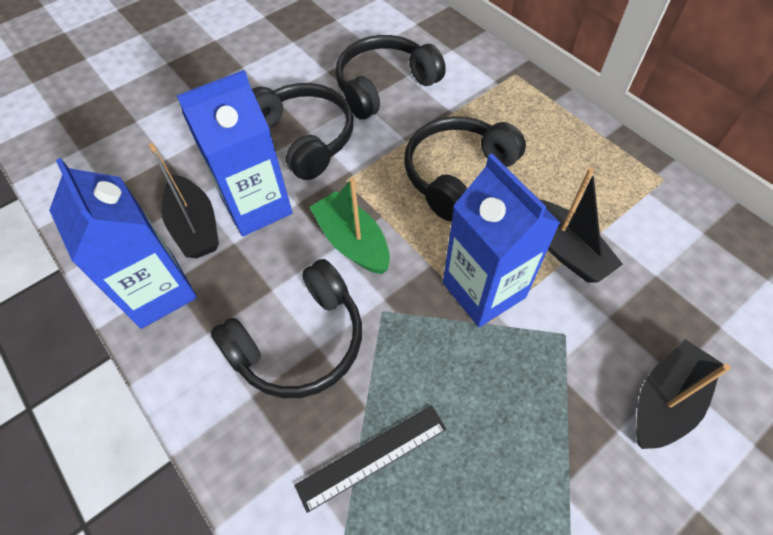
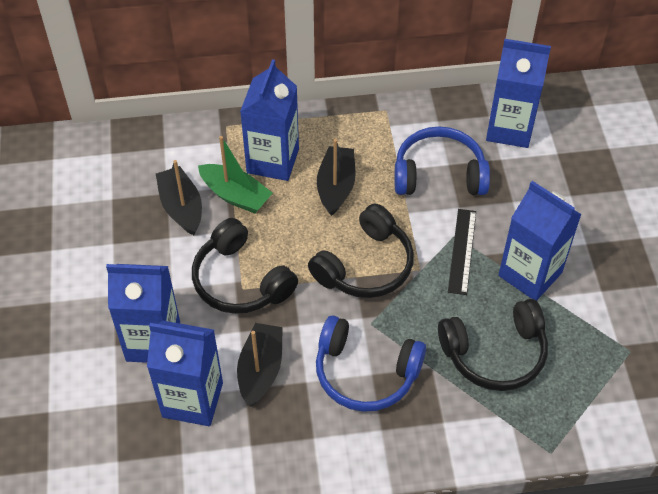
black headphones: [211,259,362,398] [252,83,353,180] [336,35,446,120] [404,116,526,222] = 4 -> [192,218,298,314] [308,203,414,298] [438,299,548,391] = 3
blue carton: [49,158,197,329] [177,70,293,236] [443,154,560,327] = 3 -> [106,264,180,363] [147,320,223,426] [240,59,299,181] [486,39,551,148] [498,181,582,301] = 5
blue headphones: none = 0 -> [316,315,426,412] [394,127,490,195] = 2

